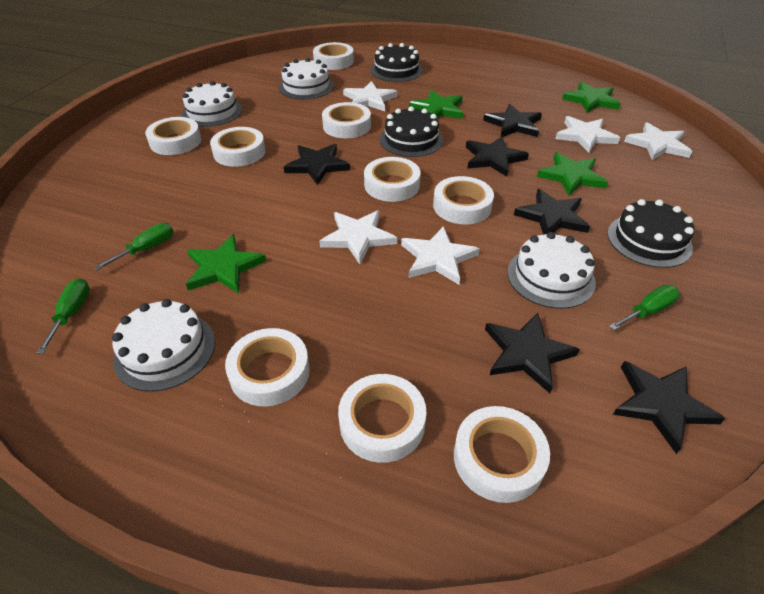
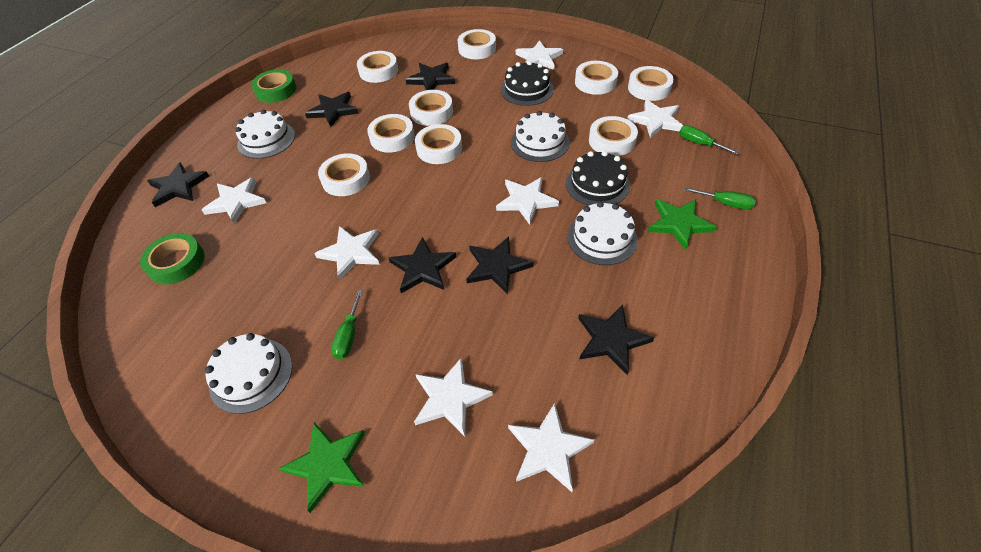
black cake: [370,43,423,82] [380,106,443,157] [607,199,694,268] = 3 -> [501,61,554,106] [566,151,630,206] = 2
green star: [186,234,266,294] [409,90,463,119] [537,152,608,196] [562,82,621,113] = 4 -> [278,422,365,513] [648,199,717,250] = 2
green tape: none = 0 -> [140,233,205,285] [251,69,296,103] = 2
white star: [319,210,397,264] [343,81,397,111] [401,226,480,285] [555,116,620,153] [624,122,692,160] = 5 -> [202,177,266,224] [314,226,380,280] [414,357,493,437] [496,177,559,225] [508,403,594,492] [516,40,563,70] [627,99,683,138] = 7

